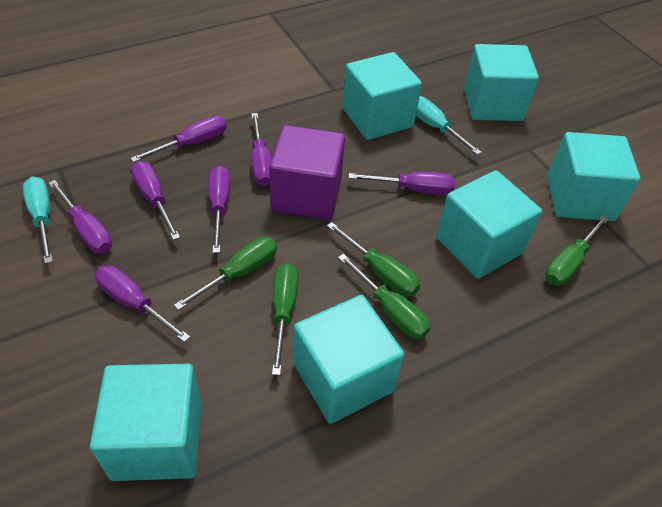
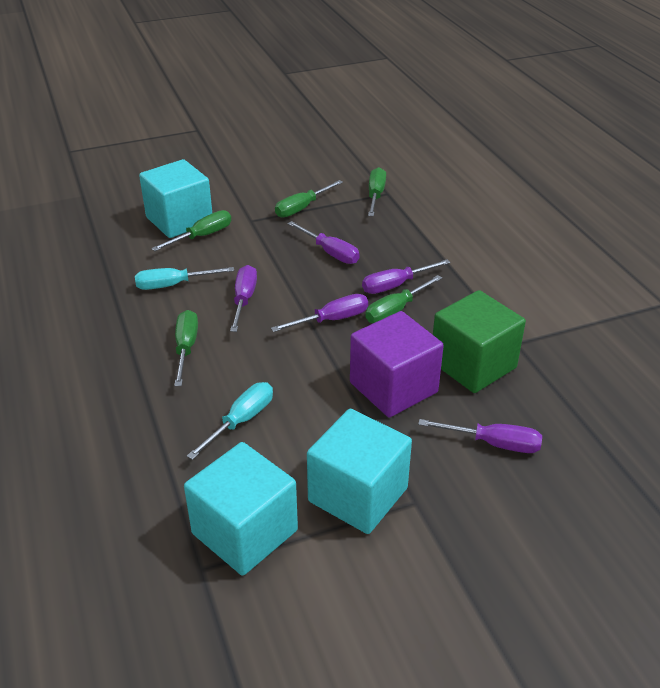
green cube: none = 0 -> [433,290,526,393] = 1
purple screwdriver: [48,180,112,253] [95,265,190,342] [130,116,226,162] [131,161,180,240] [208,165,230,253] [251,113,272,186] [348,171,455,195] = 7 -> [230,265,257,332] [271,294,368,332] [288,221,360,264] [362,259,451,294] [418,419,542,453] = 5
turquoise cube: [90,364,202,481] [294,295,404,424] [343,52,422,140] [436,170,542,278] [464,44,539,121] [547,132,641,221] = 6 -> [139,159,212,238] [184,442,298,576] [307,409,412,534] = 3

